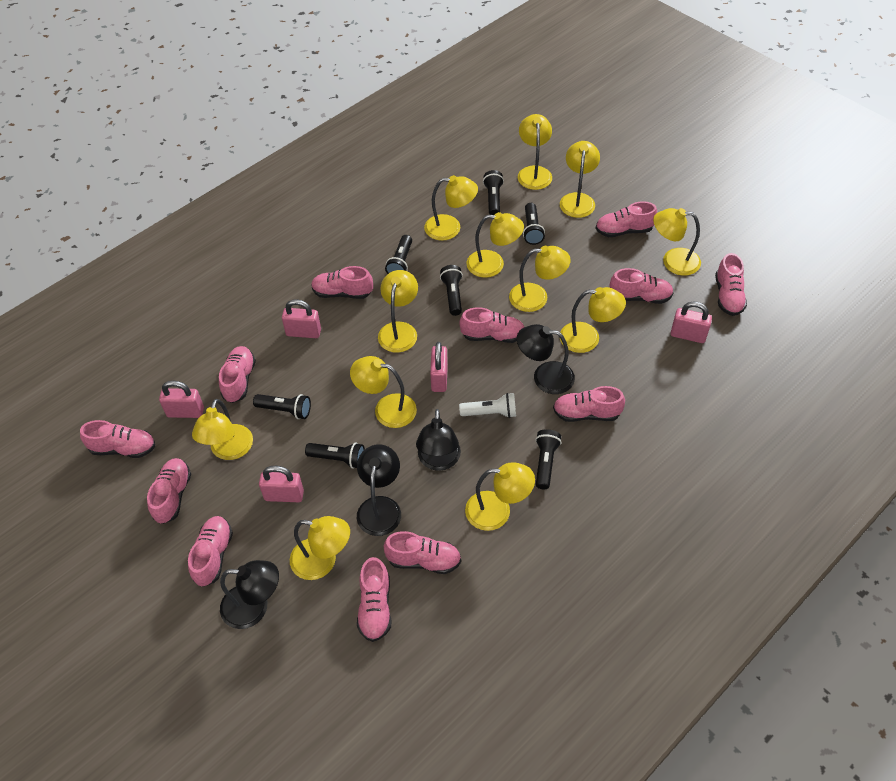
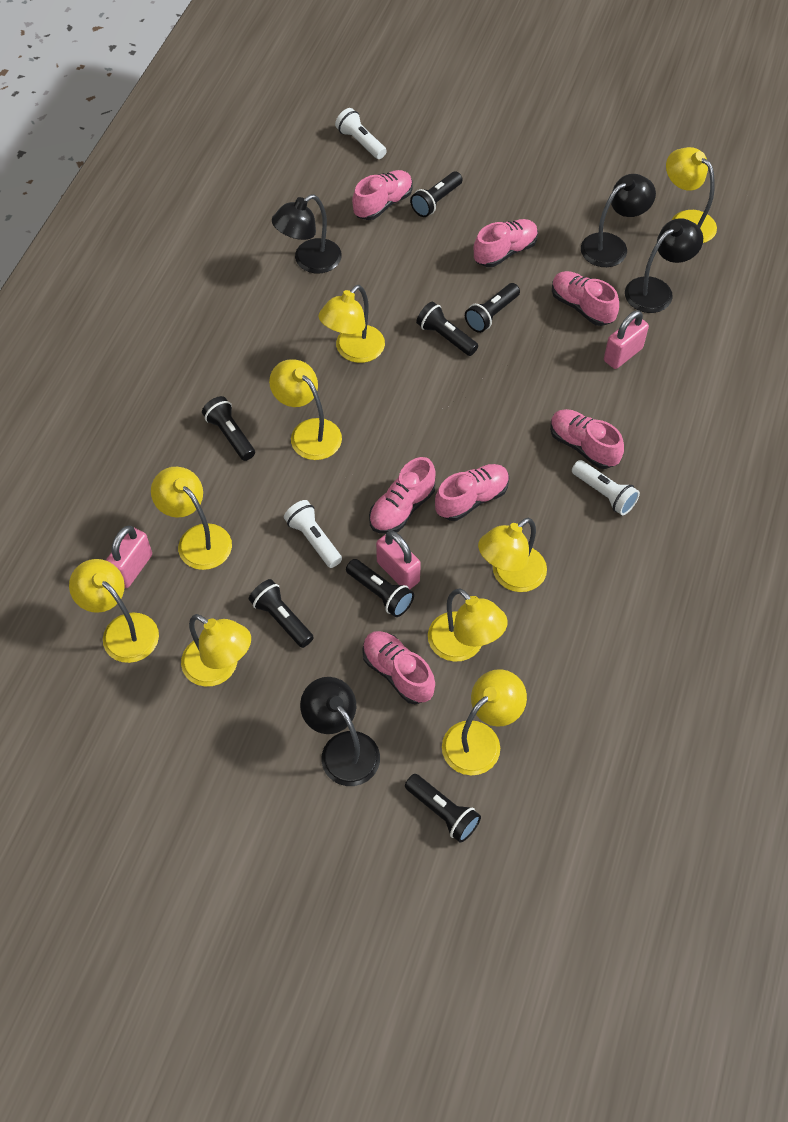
pink padlock: [159,381,204,418] [259,466,304,502] [282,299,321,338] [430,342,448,392] [671,301,712,343] = 5 -> [106,526,152,588] [376,531,421,589] [604,310,649,369] = 3
pink shoe: [80,420,155,458] [147,458,191,524] [188,516,233,587] [219,346,256,403] [311,266,373,299] [357,557,392,642] [384,531,461,574] [459,307,524,343] [553,386,625,422] [595,201,657,237] [609,268,674,304] [715,253,747,316] = 12 -> [352,170,412,220] [362,631,435,704] [369,457,436,534] [435,464,509,521] [474,219,538,267] [550,409,624,469] [552,271,619,326] = 7
white flashlight: [459,393,516,418] = 1 -> [284,500,342,568] [335,108,387,159] [572,460,640,515] = 3
yellow lamp: [192,399,253,460] [290,516,350,580] [350,356,417,428] [378,270,418,353] [424,175,478,241] [465,462,535,531] [466,212,524,278] [509,246,571,312] [518,114,552,190] [560,141,600,218] [560,287,626,353] [653,208,701,276] = 12 -> [69,559,159,663] [151,467,232,570] [181,614,251,686] [269,359,342,460] [318,285,385,363] [428,588,508,662] [442,669,527,775] [478,518,547,592] [666,147,717,243] = 9

